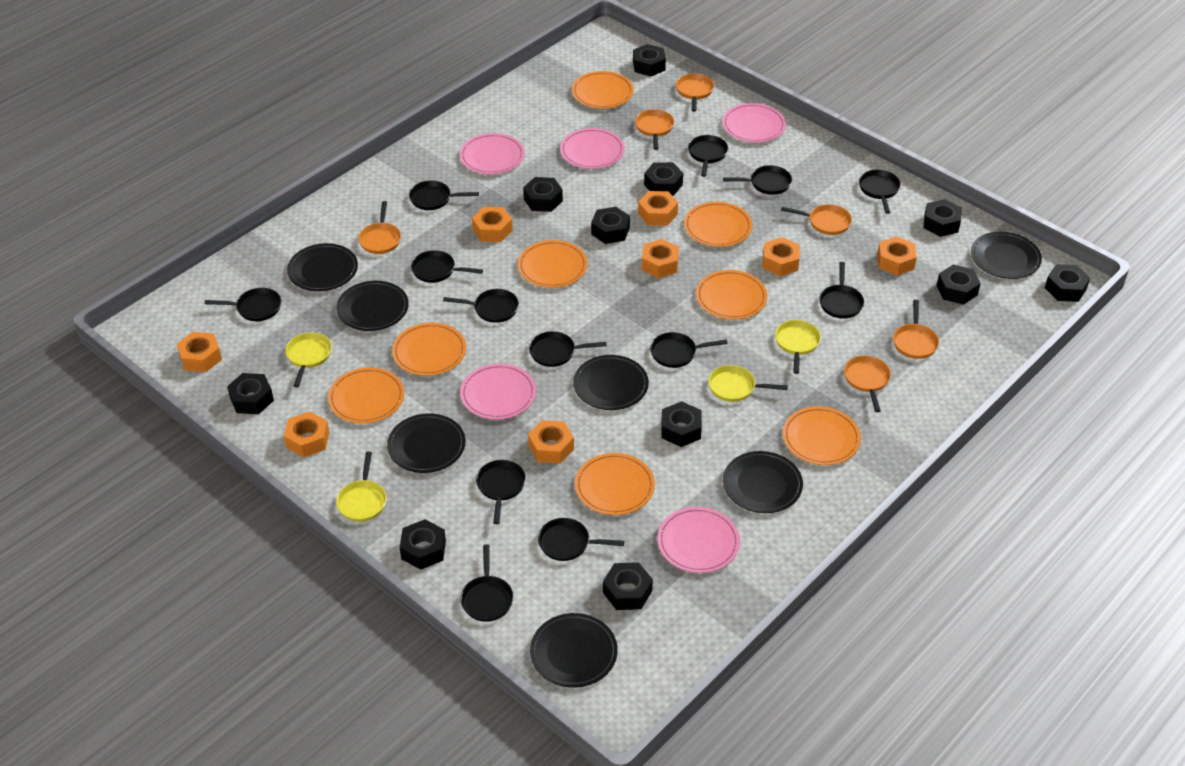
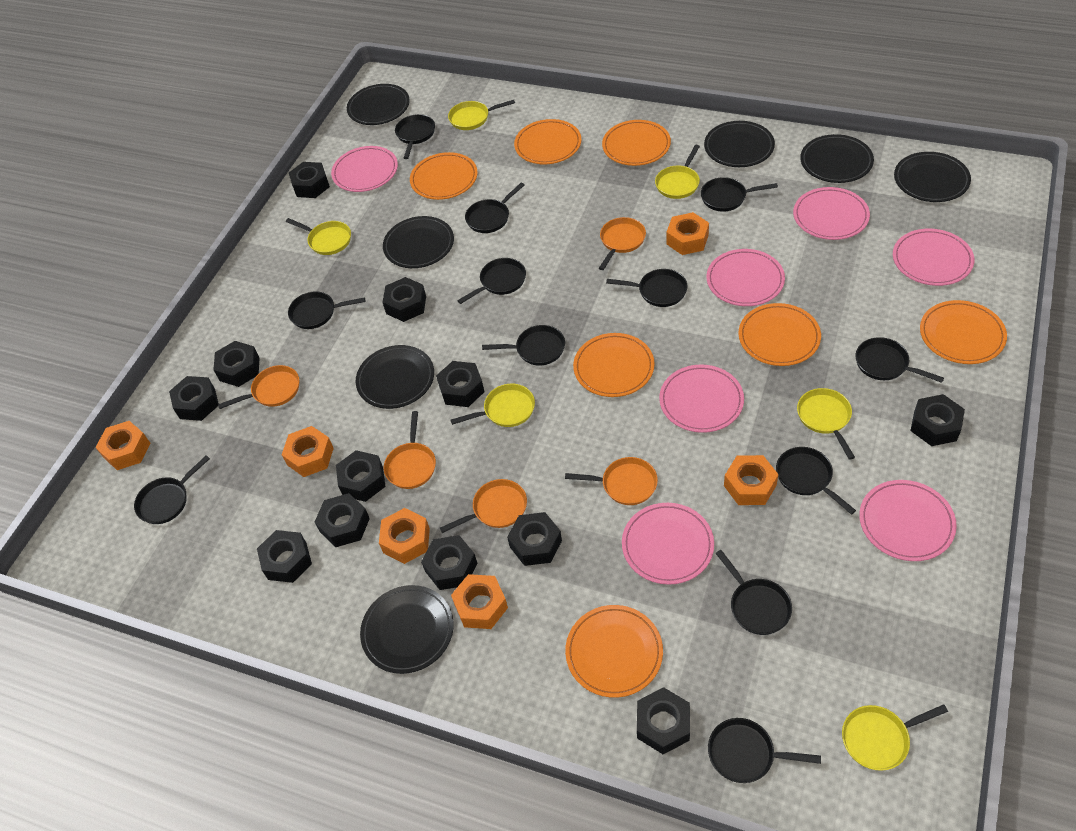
black nut: [227,373,274,414] [400,519,446,570] [523,177,563,212] [591,207,630,244] [603,562,653,610] [633,44,666,76] [644,162,683,196] [661,401,702,447] [923,199,962,237] [936,265,981,305] [1045,264,1090,302] = 11 -> [169,376,219,421] [213,341,259,387] [257,530,312,583] [289,162,330,198] [315,493,370,547] [336,450,386,502] [383,277,426,322] [421,535,477,590] [436,361,484,407] [507,512,562,566] [637,687,690,754] [910,394,965,446] = 12
black pan: [205,288,281,321] [409,181,479,210] [411,250,483,283] [443,289,519,323] [460,544,514,622] [476,460,526,524] [529,331,607,367] [538,518,624,561] [650,332,728,368] [688,135,728,177] [723,165,792,195] [819,262,864,319] [859,170,900,214] = 13 -> [134,455,210,524] [288,291,365,329] [395,114,435,159] [457,258,526,304] [465,182,525,233] [482,325,565,366] [606,269,687,307] [701,177,778,212] [708,718,821,783] [716,550,792,635] [776,447,856,515] [856,337,944,383] = 12
orange nut: [177,332,222,372] [284,411,329,457] [472,207,513,242] [528,420,574,464] [638,191,678,226] [641,239,679,278] [762,237,800,276] [877,236,917,276] = 8 -> [95,421,150,470] [282,426,334,477] [379,508,430,564] [451,574,508,629] [666,212,709,255] [724,455,778,505] = 6
orange pan: [358,201,401,254] [635,109,674,150] [676,73,714,112] [781,204,852,235] [844,356,891,412] [893,300,939,359] = 6 -> [218,365,299,409] [384,411,436,489] [440,479,527,533] [565,457,658,505] [599,217,646,270] = 5
orange plate: [328,367,404,424] [392,323,466,376] [518,240,588,288] [572,71,634,109] [575,453,655,515] [684,202,752,247] [696,270,767,320] [783,406,861,465] = 8 -> [410,152,478,200] [514,119,581,164] [565,605,663,698] [573,333,655,397] [602,120,671,166] [738,303,821,366] [920,300,1007,364] = 7
pink plate: [460,133,525,174] [460,364,536,420] [560,128,625,169] [657,507,740,573] [722,103,786,143] = 5 -> [331,146,398,192] [622,503,714,585] [659,364,744,433] [706,249,785,306] [793,187,870,240] [859,480,957,561] [893,229,974,286] = 7
yellow pan: [285,332,332,387] [336,452,387,522] [708,365,788,402] [775,320,821,374] = 4 -> [286,218,351,255] [448,100,515,130] [451,384,535,427] [655,145,700,199] [797,388,855,460] [842,704,948,771] = 6

